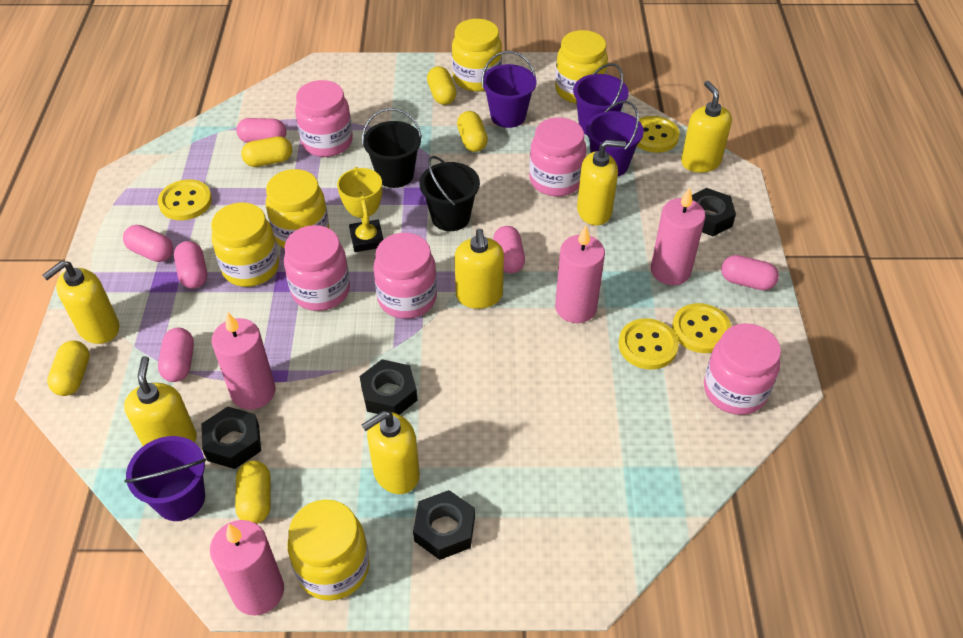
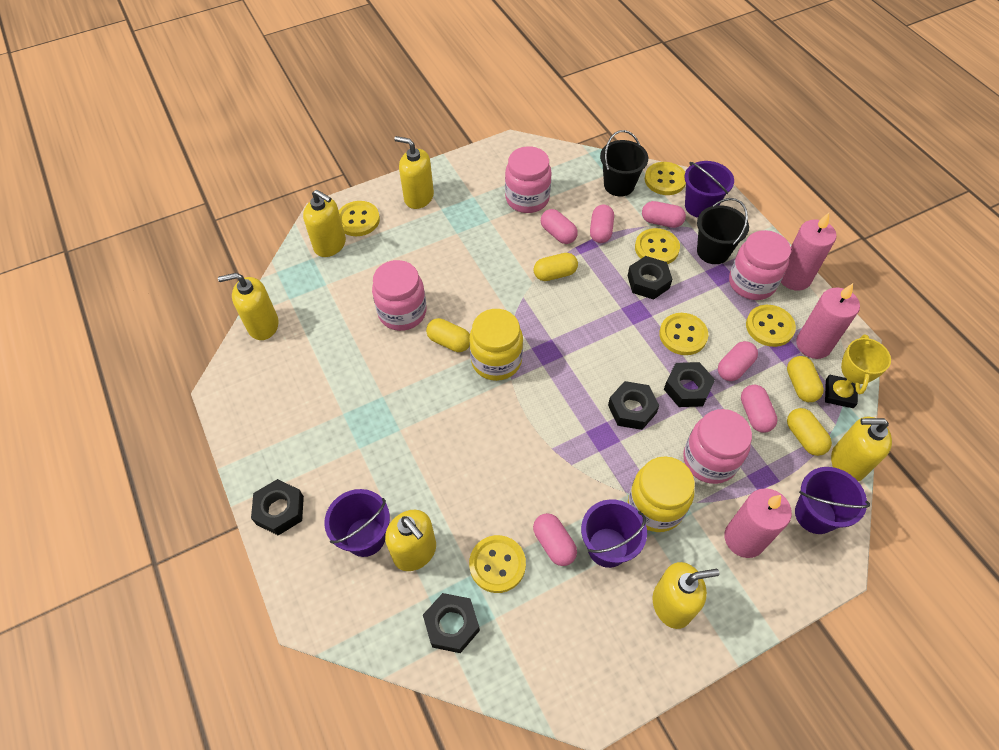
black nut: [201,407,261,469] [360,359,417,415] [413,490,475,560] [692,188,736,236] = 4 -> [251,479,304,535] [423,593,480,653] [608,381,659,430] [627,256,672,300] [664,362,715,407] = 5
pink candle: [210,520,284,615] [211,312,276,410] [555,225,605,323] [651,187,706,285] = 4 -> [725,488,792,558] [781,213,836,291] [796,283,860,359] = 3
pink jar: [284,225,350,311] [295,80,353,157] [373,233,437,319] [529,117,586,196] [704,323,781,415] = 5 -> [372,260,427,331] [505,146,552,213] [683,409,752,484] [729,230,791,300] = 4
yellow button: [158,179,212,220] [619,318,679,370] [637,116,680,153] [672,303,732,353] = 4 -> [339,201,380,236] [469,535,526,593] [635,228,680,264] [645,162,686,195] [659,313,708,355] [746,305,796,347] = 6
yellow capsule: [47,341,90,396] [235,461,271,524] [241,136,292,167] [427,66,456,105] [457,111,488,152] = 5 -> [426,318,470,352] [534,253,578,281] [787,356,824,402] [787,408,832,456] = 4
yellow jar: [211,203,279,287] [266,169,329,249] [287,499,370,601] [452,19,502,91] [555,30,608,104] = 5 -> [469,309,523,381] [628,456,695,532] = 2

